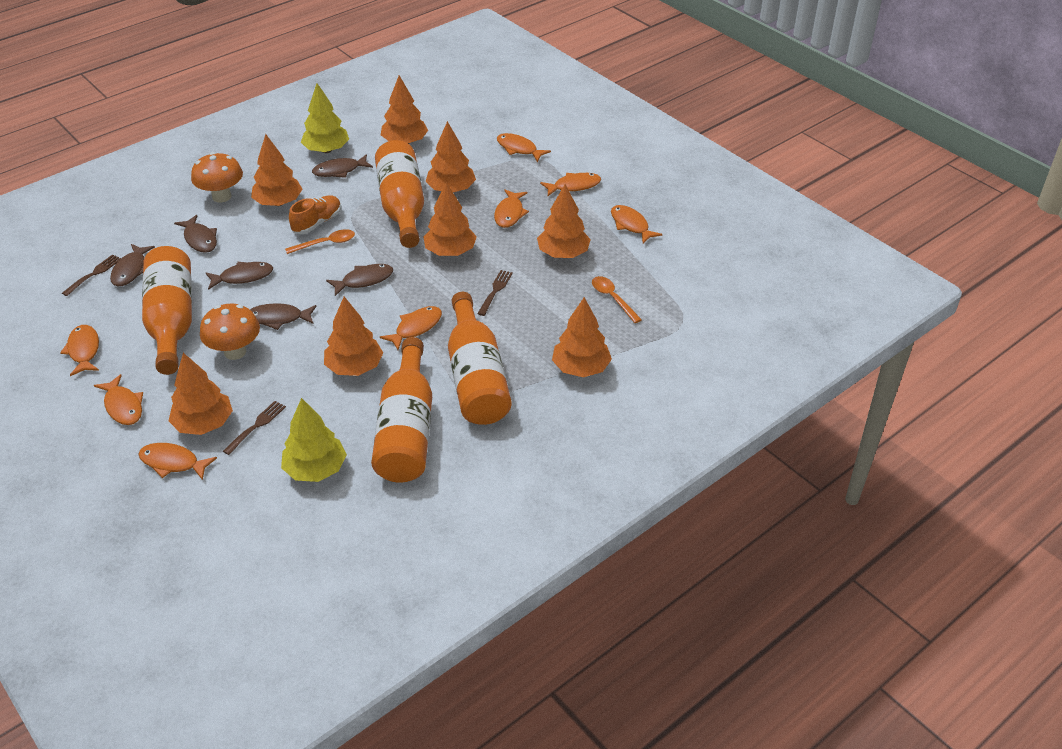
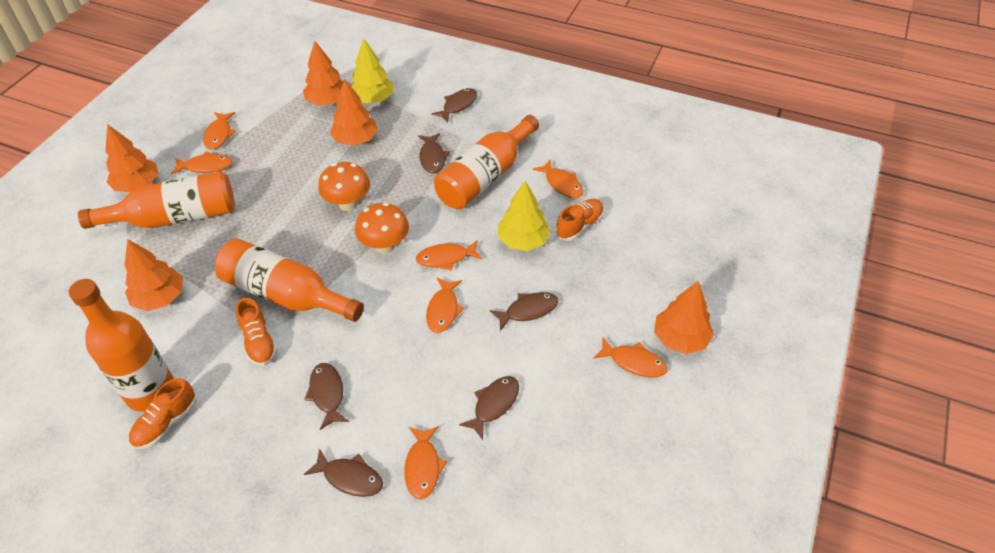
brown fork: [62,254,121,296] [223,401,286,455] [477,270,513,316] = 3 -> none = 0
orange fish: [60,325,99,376] [94,374,143,425] [138,443,217,480] [380,306,442,350] [494,189,529,228] [497,133,551,162] [540,173,601,196] [611,205,662,244] = 8 -> [171,152,232,174] [203,112,236,150] [404,426,447,500] [416,241,482,271] [426,278,465,333] [533,160,583,198] [593,337,667,378] = 7
orange shoe: [289,195,341,234] = 1 -> [129,378,196,449] [236,298,277,366] [556,199,604,241] = 3
orange spoon: [285,229,355,254] [592,276,642,323] = 2 -> none = 0
orange tree: [168,353,233,435] [251,134,303,206] [324,297,383,376] [381,75,428,144] [423,182,477,256] [426,121,476,193] [537,184,591,258] [552,297,612,377] = 8 -> [105,124,158,192] [125,239,183,311] [303,41,343,106] [330,79,378,146] [654,281,714,354] = 5

